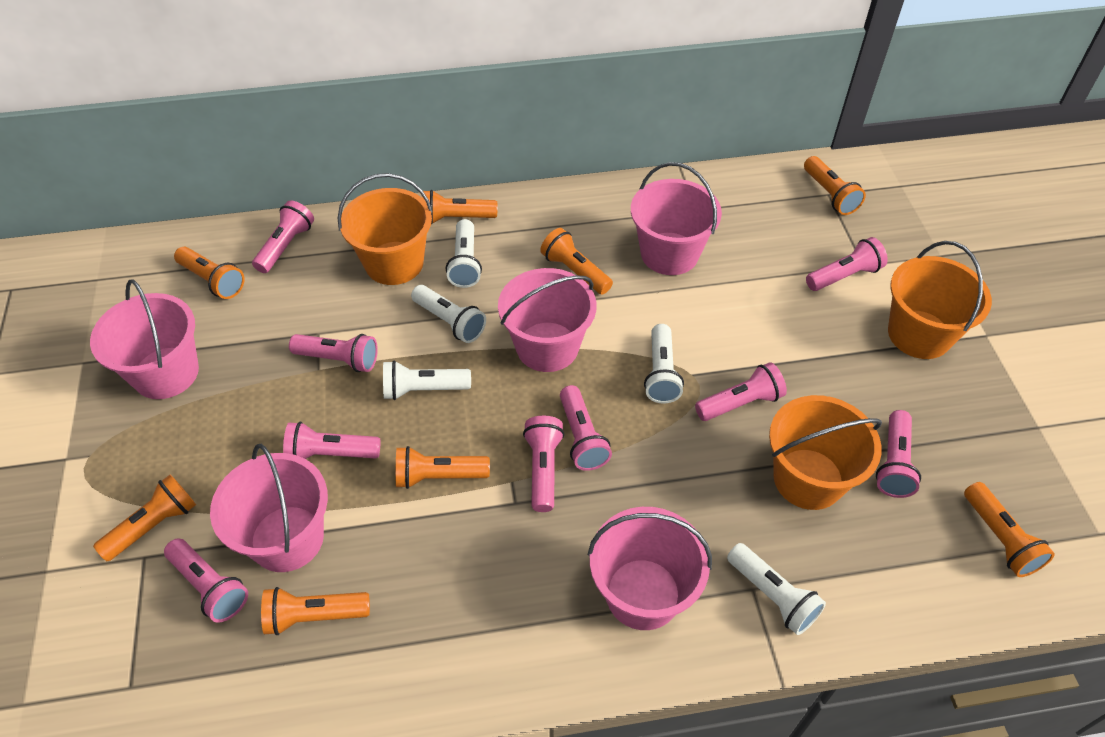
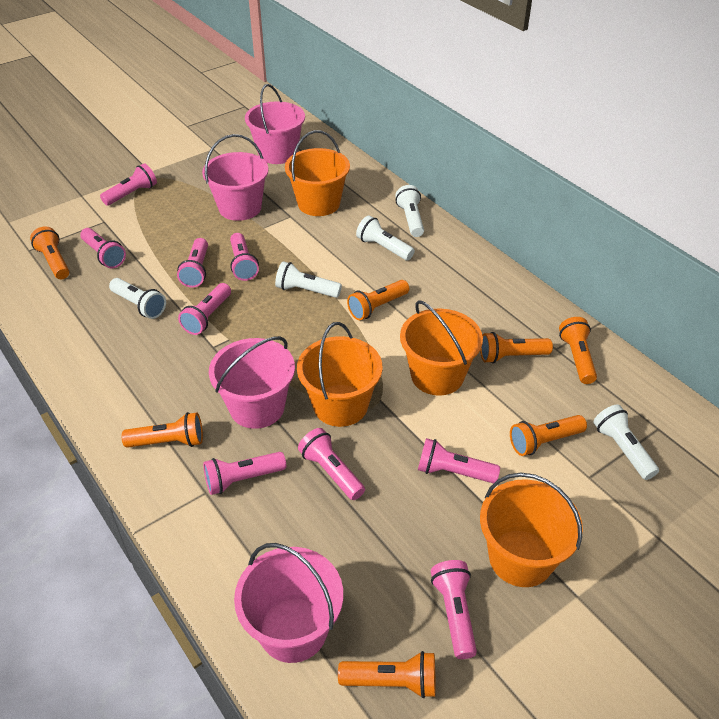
orange bucket: [338,173,433,285] [769,395,882,510] [888,241,992,359] = 3 -> [285,130,350,216] [297,322,382,427] [400,300,483,396] [480,473,583,587] = 4
orange flashlight: [93,475,196,561] [174,247,245,299] [261,587,370,635] [396,446,490,489] [422,190,498,224] [540,228,613,295] [804,156,866,215] [964,482,1055,577] = 8 -> [30,226,69,279] [121,412,203,448] [338,651,435,698] [347,280,409,320] [480,332,553,363] [510,415,587,456] [559,317,597,384] = 7
pink bucket: [90,279,199,399] [210,444,328,572] [498,268,596,372] [588,507,712,630] [631,162,722,275] = 5 -> [202,134,269,221] [209,336,295,429] [234,543,343,663] [245,84,305,164] = 4

